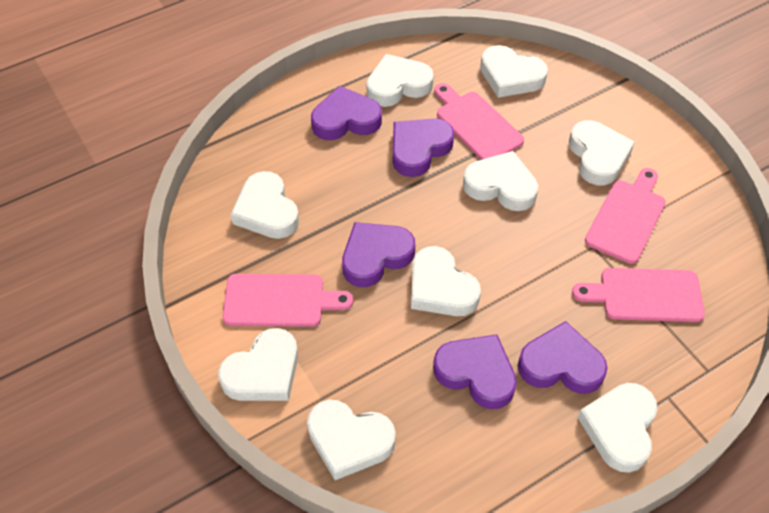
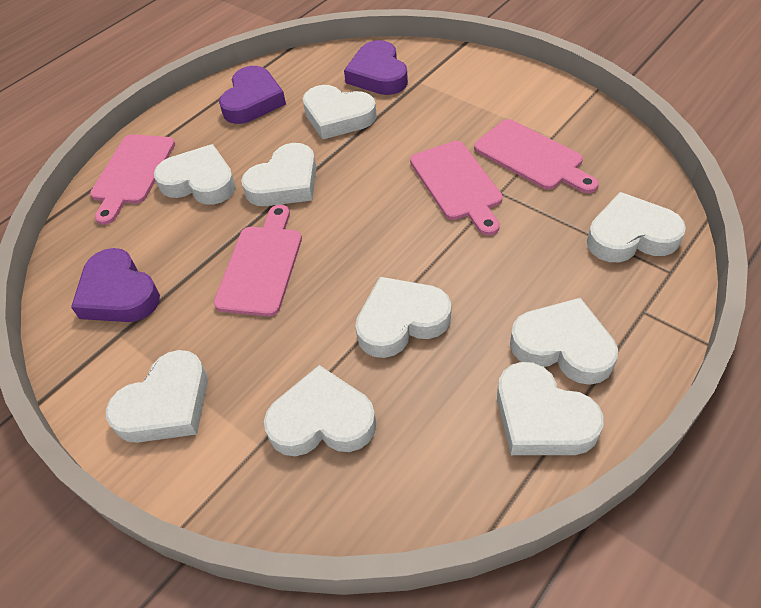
purple heart: [311,86,382,140] [342,222,415,287] [393,119,454,177] [433,334,517,409] [518,321,608,394] = 5 -> [71,248,160,322] [219,66,286,124] [344,40,408,95] = 3

